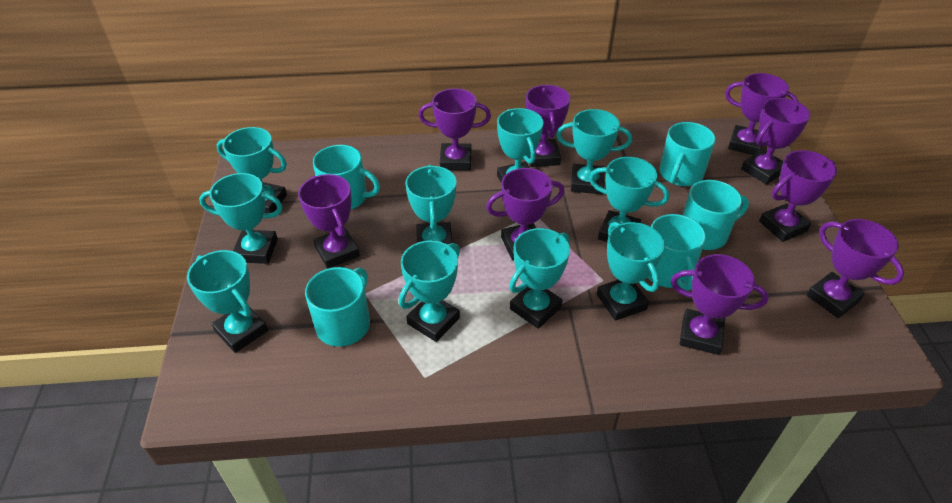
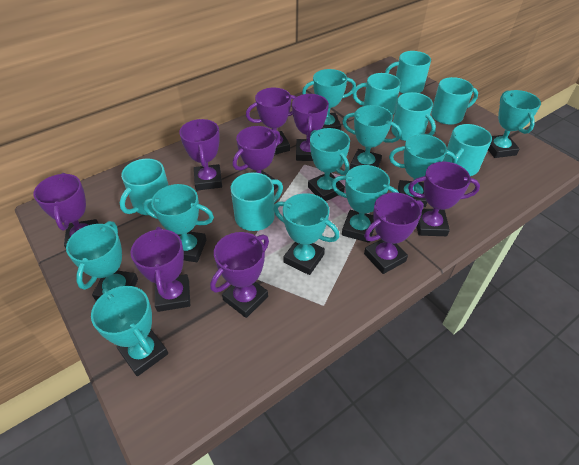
turquoise mug: [305,267,370,347] [313,145,380,210] [647,214,706,291] [659,122,716,186] [683,180,749,250] = 5 -> [120,159,169,215] [231,172,283,231] [352,73,401,116] [385,51,431,94] [391,92,436,141] [431,77,478,125] [443,124,492,176] = 7

